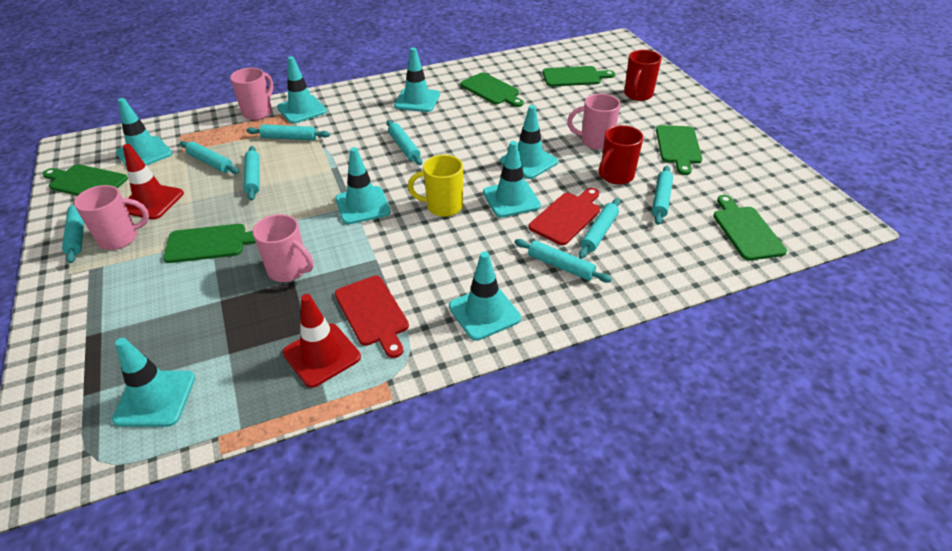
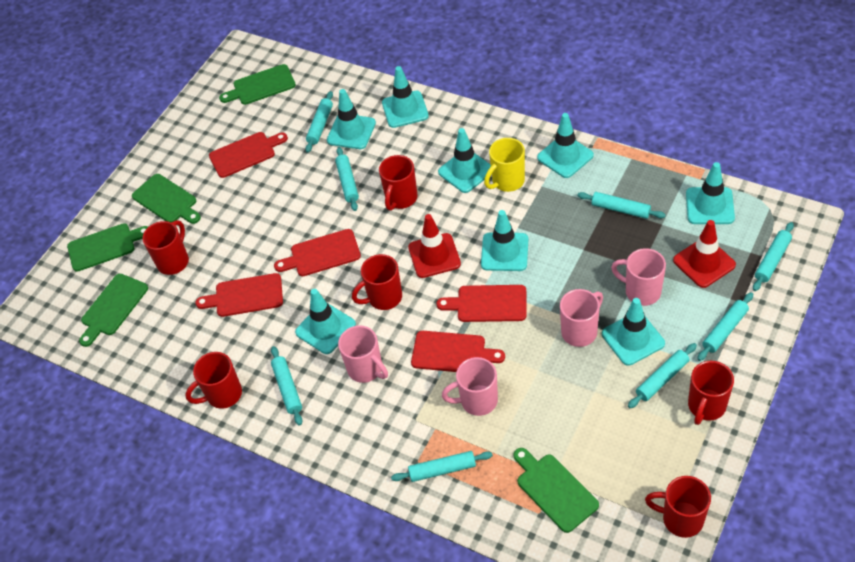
green cutting board: [43,164,128,196] [163,224,256,263] [460,72,524,107] [543,66,615,87] [656,125,702,175] [713,195,787,261] = 6 -> [67,223,148,272] [79,274,148,347] [132,174,201,224] [219,64,296,105] [513,448,599,533] = 5
red cutting board: [335,276,409,358] [529,188,600,245] = 2 -> [195,273,283,317] [209,132,288,178] [274,229,361,276] [411,331,505,372] [436,285,526,322] = 5
red mug: [599,125,643,185] [624,50,662,101] = 2 -> [142,220,189,275] [185,352,242,409] [352,254,402,310] [379,155,417,211] [645,476,711,538] [688,361,734,425] = 6

